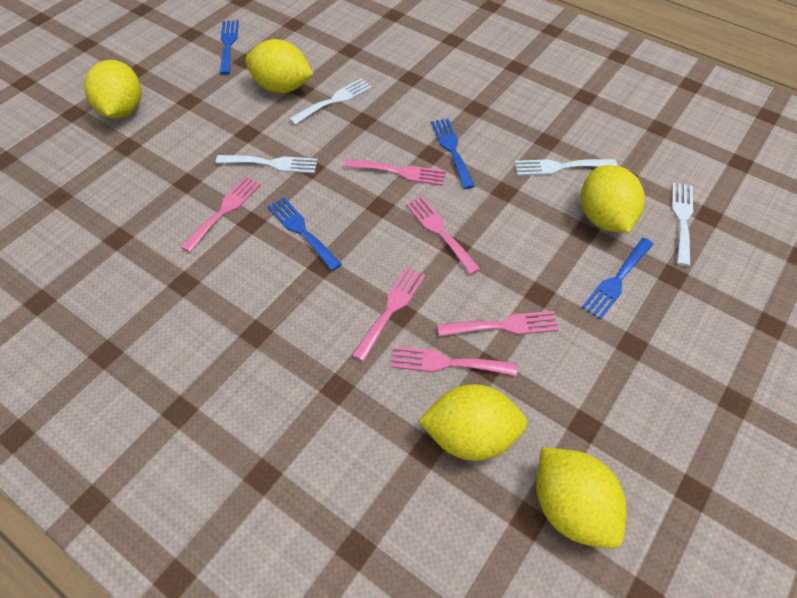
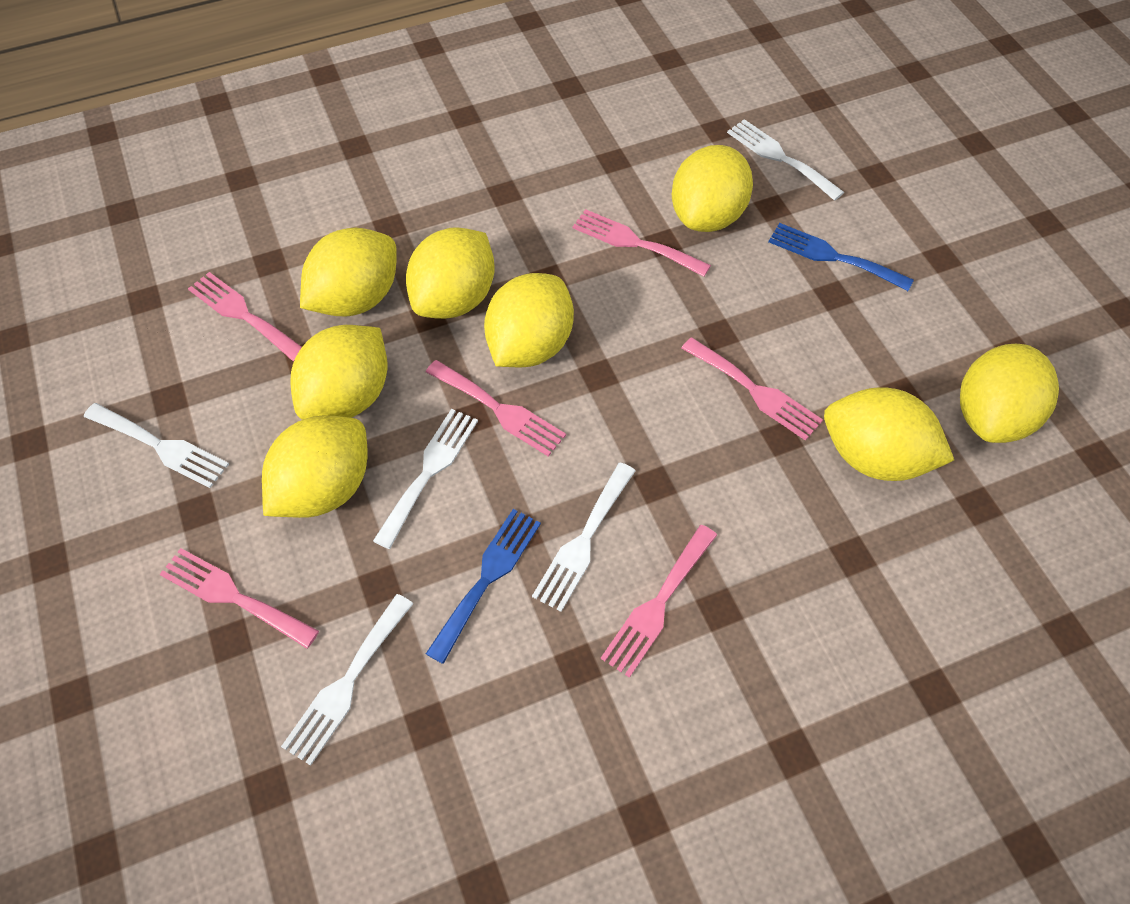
blue fork: [220,20,239,75] [267,197,342,271] [431,118,475,189] [581,238,654,320] = 4 -> [426,509,541,664] [769,223,914,291] = 2
white fork: [216,155,318,173] [289,78,372,125] [515,159,617,176] [672,183,693,266] = 4 -> [84,403,229,488] [281,594,413,766] [373,409,478,549] [532,463,635,612] [727,119,844,201] = 5
yellow lemon: [84,60,141,119] [245,39,313,93] [418,384,527,461] [536,447,627,549] [581,165,645,233] = 5 -> [262,415,367,518] [291,325,387,420] [300,228,397,316] [406,227,495,319] [484,273,574,367] [672,145,753,232] [824,387,954,481] [960,344,1059,443] = 8

